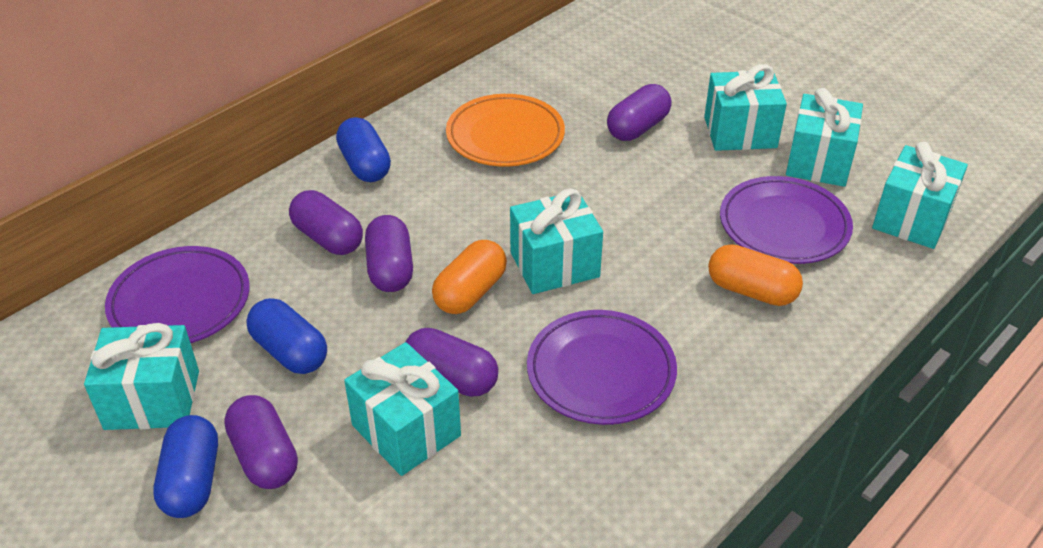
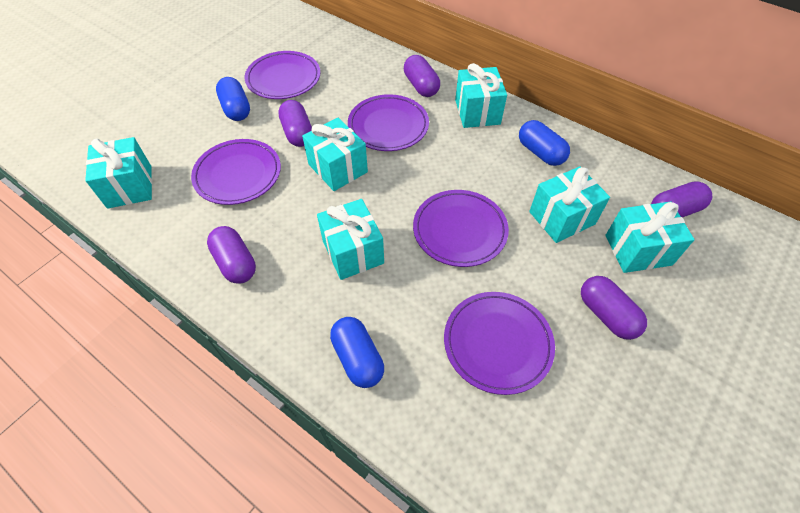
orange capsule: [432,240,507,314] [708,244,803,306] = 2 -> none = 0
orange plate: [446,94,565,167] = 1 -> none = 0
purple plate: [105,246,250,343] [527,310,677,425] [720,176,853,264] = 3 -> [191,139,281,205] [245,51,321,99] [348,94,429,151] [413,190,509,267] [444,292,555,395] = 5

